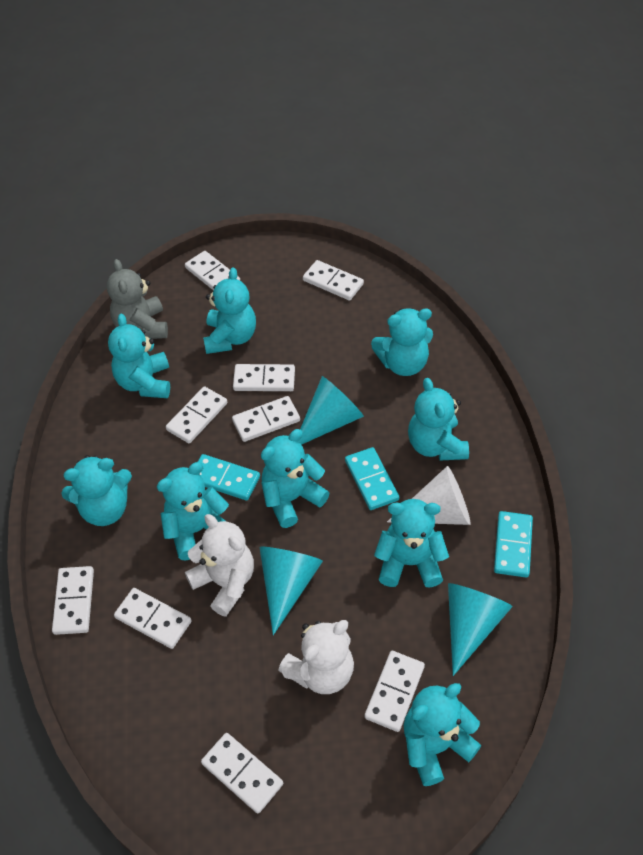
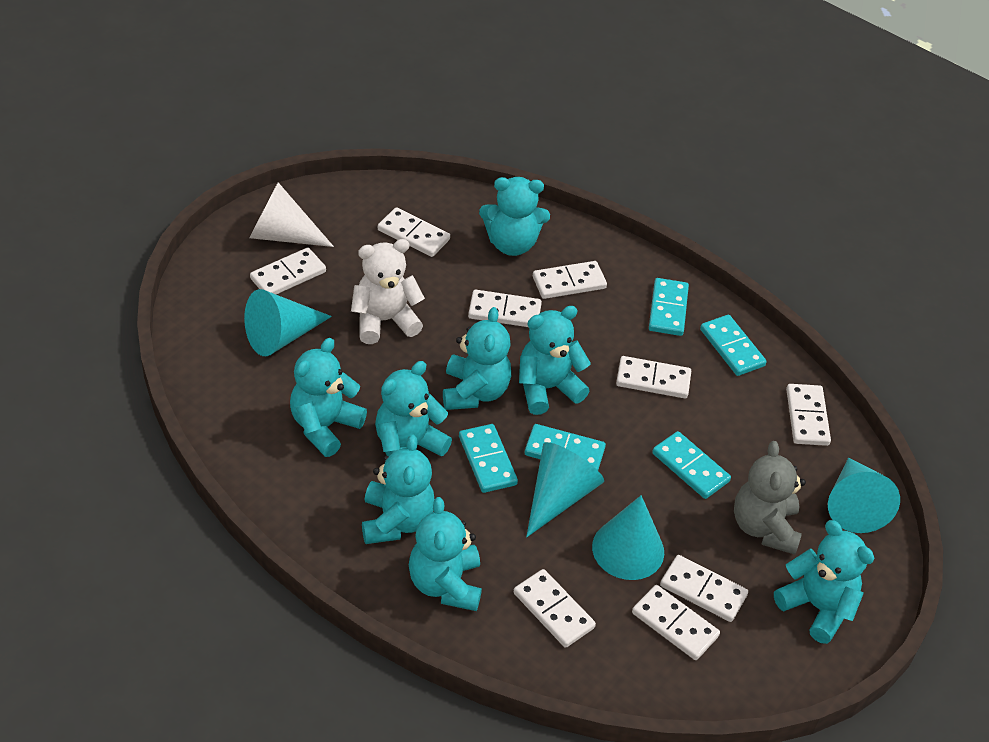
turquoise cone: [259,547,323,635] [299,376,364,445] [448,583,513,676] = 3 -> [244,289,332,356] [526,442,604,537] [592,495,664,580] [828,457,900,533] = 4
turquoise domino: [198,454,260,501] [345,447,399,510] [494,511,533,577] = 3 -> [459,424,518,493] [525,424,606,470] [649,278,689,336] [652,431,731,499] [700,315,767,376] = 5
turquoise teddy bear: [61,455,132,526] [108,314,170,398] [157,462,229,560] [203,267,256,354] [261,429,329,528] [371,308,433,376] [374,499,449,587] [404,683,481,786] [408,378,469,461] = 9 -> [290,338,367,457] [362,434,435,544] [375,361,452,456] [409,497,482,611] [443,307,511,410] [479,177,550,256] [519,306,591,415] [774,520,875,644] = 8
white teddy bear: [185,514,254,617] [278,620,354,694] = 2 -> [351,239,425,344] = 1

